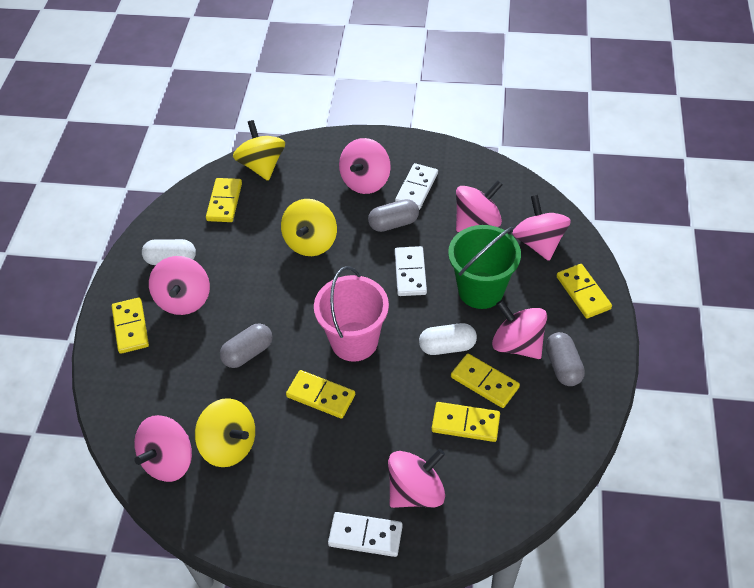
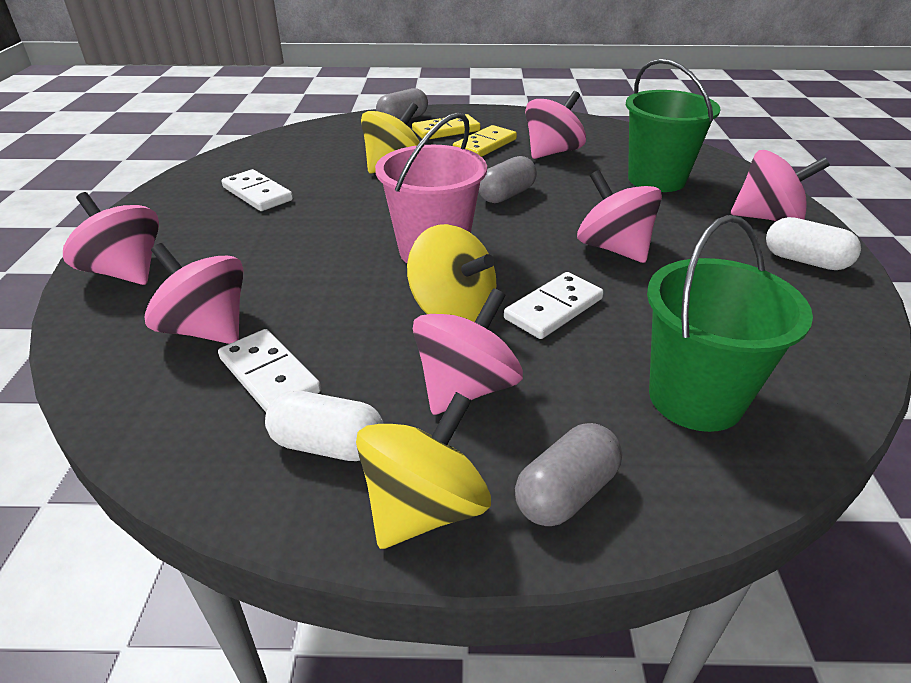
green bucket: [448,225,521,309] = 1 -> [626,59,721,192] [647,215,813,432] = 2
pink spinning top: [134,415,192,482] [149,256,210,315] [339,138,391,194] [388,449,445,508] [456,180,503,232] [492,300,547,359] [512,195,571,261] = 7 -> [63,192,159,285] [145,243,243,344] [413,288,523,415] [525,91,586,159] [577,170,662,263] [731,150,830,221] = 6
yellow domino: [112,298,149,354] [206,178,242,222] [286,370,355,419] [432,402,500,442] [451,353,520,408] [557,264,612,319] = 6 -> [412,114,481,139] [453,125,517,157] = 2

